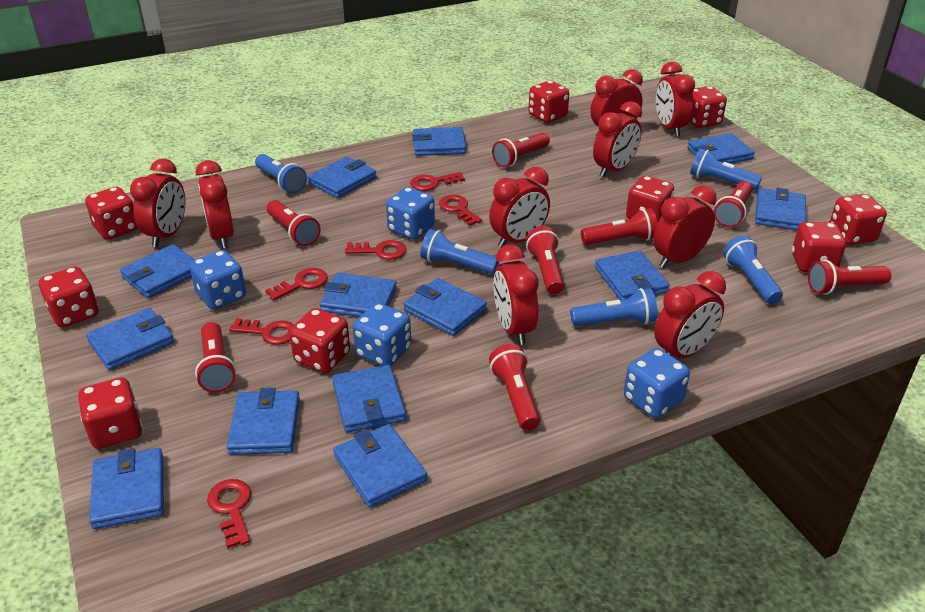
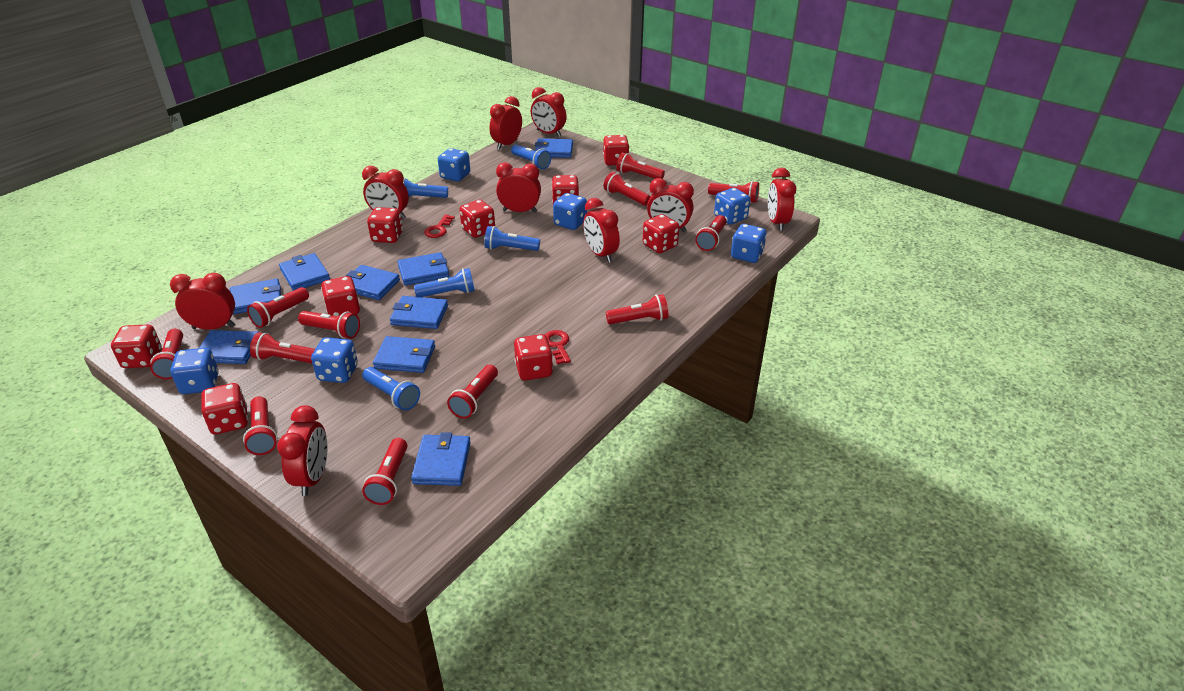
blue dice: [189,250,246,309] [353,303,411,366] [386,187,435,240] [624,348,690,418] = 4 -> [170,348,219,394] [311,337,358,383] [438,148,470,182] [553,193,587,230] [714,188,750,225] [731,224,767,263] = 6
blue wallet: [86,308,174,370] [89,448,164,529] [120,244,195,298] [227,388,300,455] [308,156,377,198] [320,273,397,317] [332,365,406,433] [333,424,427,508] [404,278,487,336] [412,127,466,156] [595,250,670,300] [687,133,755,164] [755,188,806,230] = 13 -> [199,330,258,364] [230,278,281,314] [279,253,330,291] [346,265,400,300] [373,336,435,373] [390,296,448,329] [398,252,449,286] [411,432,471,486] [535,138,573,158] = 9
red flashlight: [195,322,236,393] [267,200,321,246] [489,344,540,431] [492,133,550,167] [526,226,564,295] [581,208,658,245] [714,181,753,228] [808,260,891,295] = 8 -> [150,329,183,379] [243,396,278,455] [247,287,309,328] [250,332,315,363] [298,311,360,339] [362,438,407,505] [447,365,498,419] [603,172,650,206] [606,294,668,324] [616,152,665,179] [695,215,727,251] [708,181,759,203] = 12
red key: [207,479,251,549] [229,318,294,345] [265,268,328,300] [345,240,406,260] [410,172,465,191] [439,195,482,226] = 6 -> [424,215,455,238] [545,330,571,364] = 2

